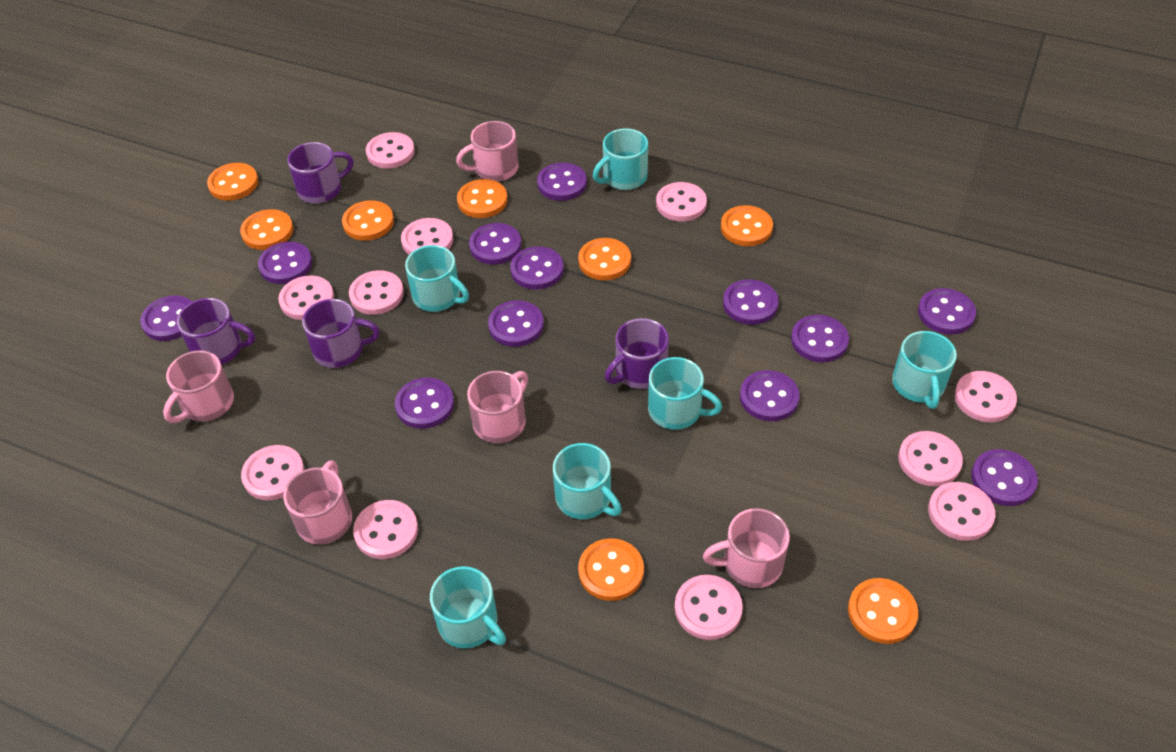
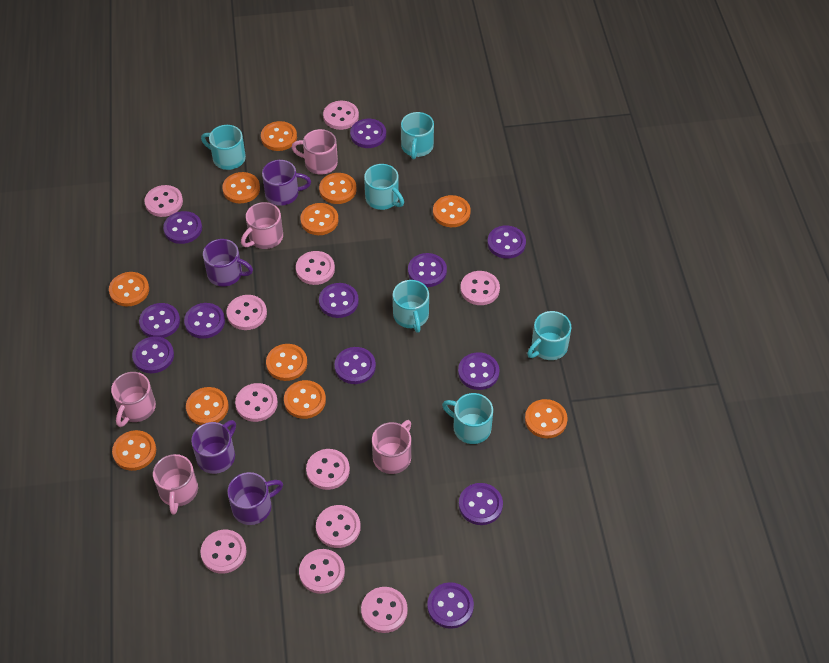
orange button: [207,163,258,201] [240,209,293,250] [342,200,394,241] [457,179,507,218] [578,238,631,280] [578,538,644,601] [721,205,773,246] [848,578,918,644] = 8 -> [109,272,149,307] [112,430,156,471] [186,387,229,425] [222,172,260,203] [261,121,297,151] [266,344,307,381] [284,380,326,419] [300,203,339,235] [319,173,357,204] [433,195,471,227] [525,399,568,438] = 11

